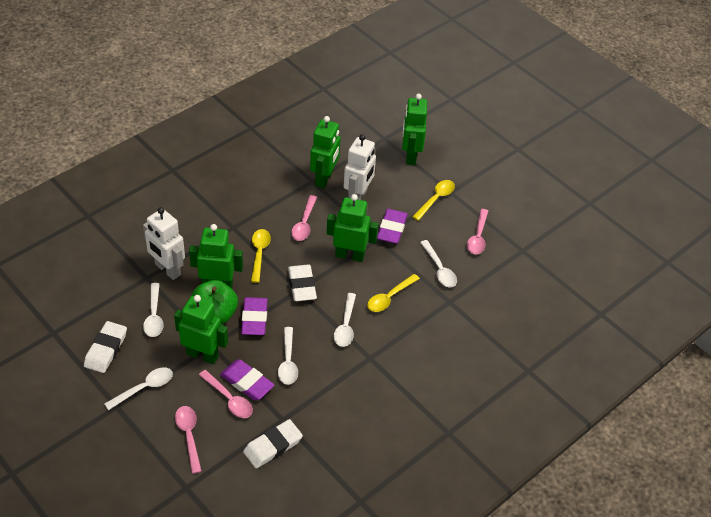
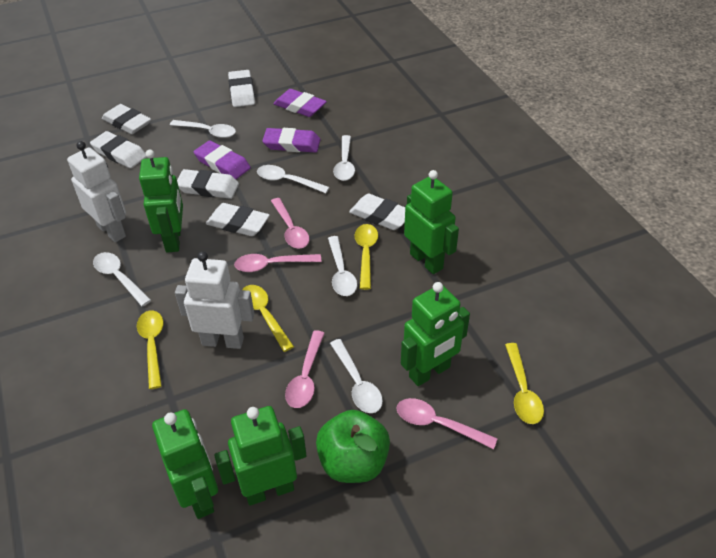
white eraser: [84,321,127,373] [243,419,303,469] [288,264,317,301] = 3 -> [90,131,146,168] [102,104,151,134] [177,169,239,199] [206,203,270,236] [228,70,255,107] [349,194,405,230] = 6
white spoon: [104,367,173,410] [143,283,164,337] [278,327,298,385] [334,293,356,347] [420,240,457,288] = 5 -> [93,252,151,306] [170,120,236,138] [257,165,330,193] [328,236,357,296] [330,339,383,413] [333,135,355,181] = 6
yellow spoon: [251,229,271,283] [367,274,420,312] [412,180,455,221] = 3 -> [137,310,164,389] [242,285,294,352] [354,224,378,290] [505,343,544,424] = 4

